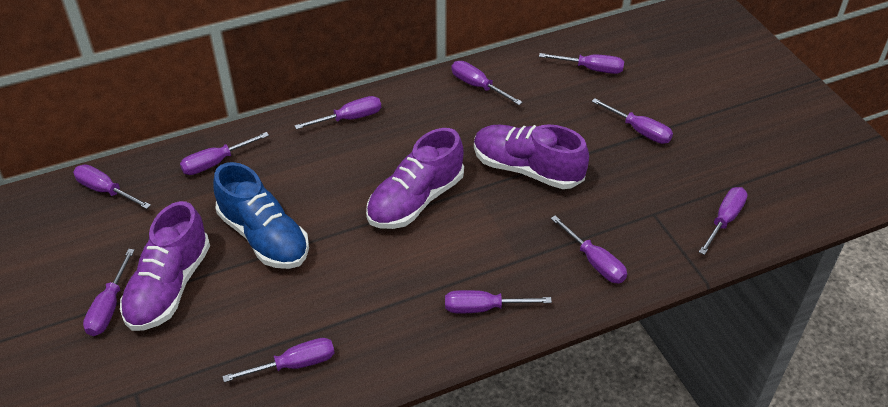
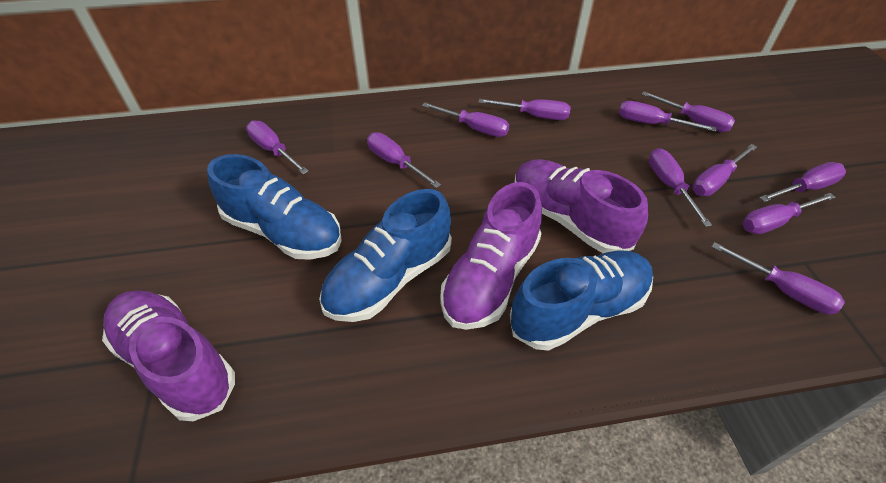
blue shoe: [213,162,309,269] = 1 -> [207,154,342,260] [319,189,452,322] [510,250,653,351] = 3

